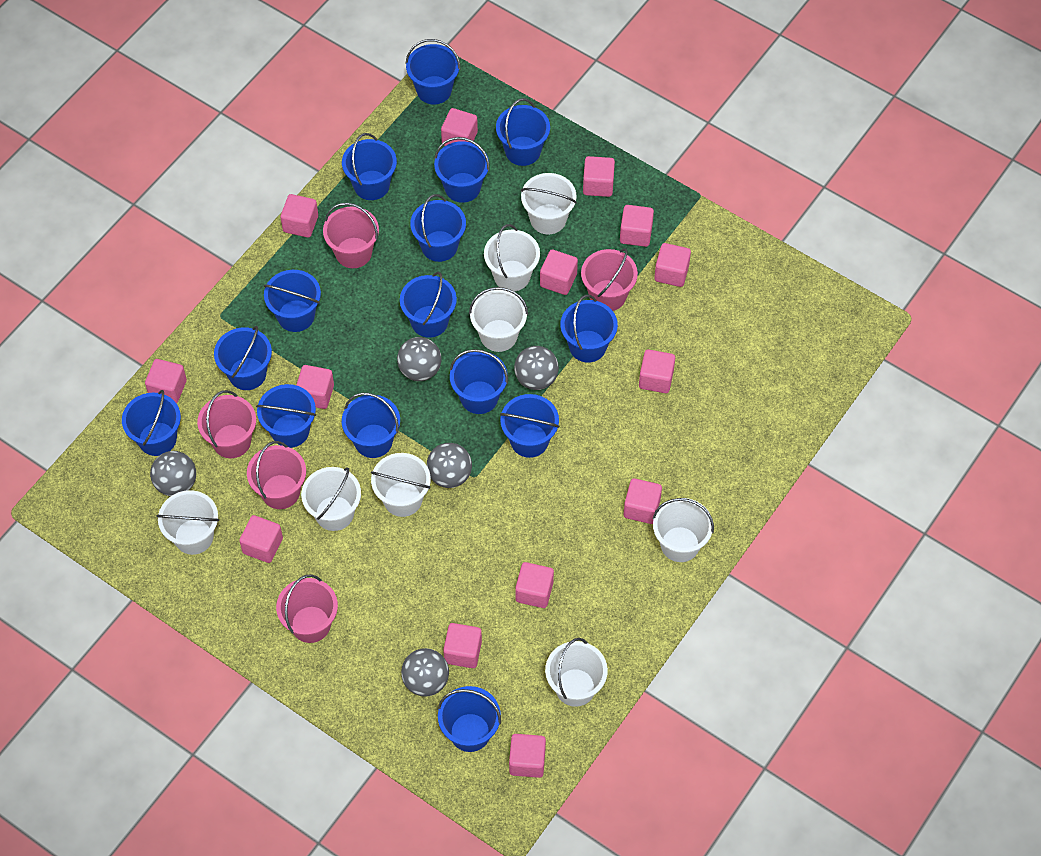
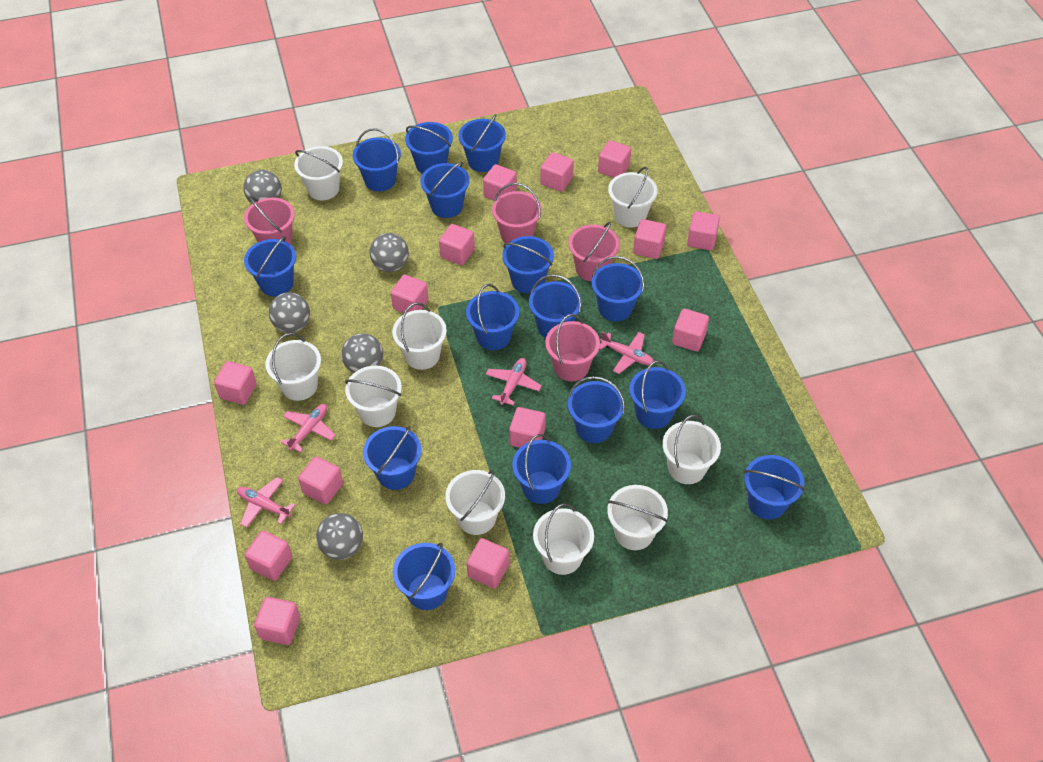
pink bucket: [197,390,256,458] [247,441,306,509] [276,574,338,643] [323,203,379,268] [581,249,638,311] = 5 -> [244,196,295,245] [492,183,542,243] [545,314,600,381] [569,222,620,282] = 4
pink plane: none = 0 -> [237,477,295,528] [281,404,336,453] [486,358,542,405] [599,332,654,374] = 4
white bucket: [156,490,219,555] [301,467,361,531] [371,453,431,517] [469,287,528,352] [484,224,540,291] [521,173,577,234] [545,638,608,707] [652,498,714,562] = 8 -> [265,333,321,401] [294,146,343,200] [345,366,402,427] [392,303,447,370] [445,470,505,535] [533,503,594,575] [607,485,668,550] [608,167,658,228] [662,415,721,484] = 9

